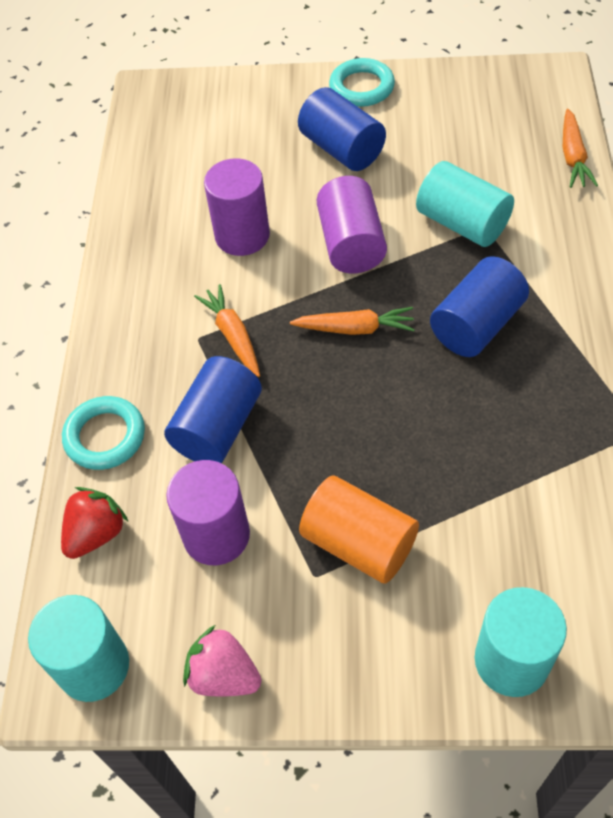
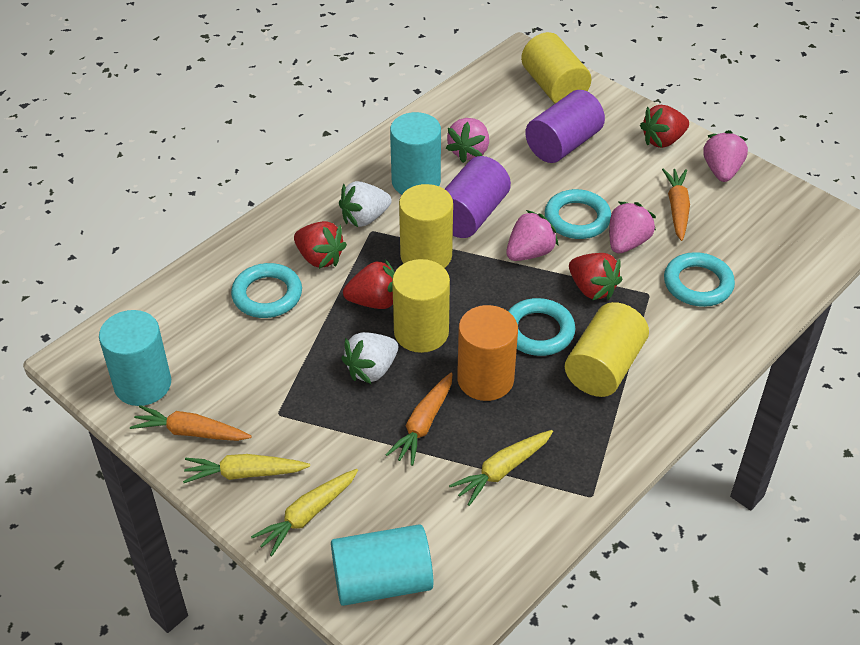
blue cylinder: [164,356,262,463] [298,87,386,171] [430,256,529,357] = 3 -> none = 0
pink strawberry: [183,625,261,696] = 1 -> [446,118,489,163] [506,210,559,261] [609,202,656,254] [703,130,748,182] = 4
purple cylinder: [166,460,250,565] [204,158,270,256] [317,176,387,273] = 3 -> [445,156,511,238] [525,90,605,163] = 2
red strawberry: [61,487,128,559] = 1 -> [294,221,347,269] [343,259,395,309] [569,253,622,301] [640,105,689,148] = 4
turquoise ring: [62,396,145,470] [329,58,395,107] = 2 -> [231,263,302,318] [508,298,575,356] [545,189,611,239] [664,252,735,307] = 4
white strawberry: none = 0 -> [339,181,392,227] [341,332,398,384] = 2
yellow carrot: none = 0 -> [183,454,310,483] [251,469,358,556] [449,430,553,506] = 3
yellow cylinder: none = 0 -> [392,259,450,353] [399,184,453,268] [521,32,591,103] [565,302,649,397] = 4

